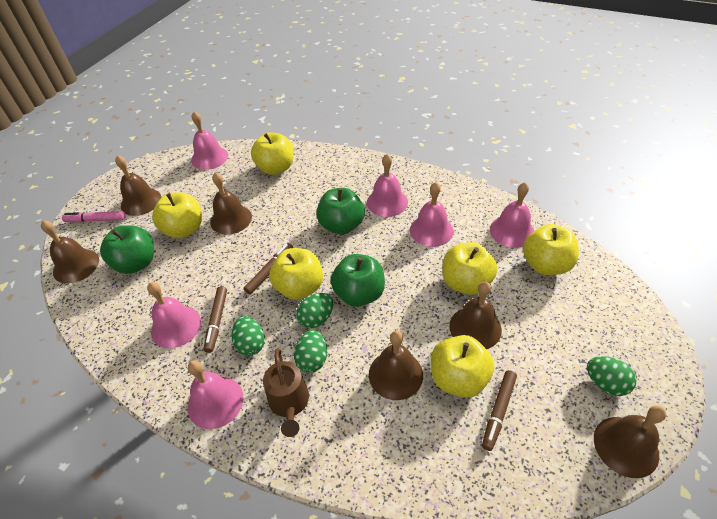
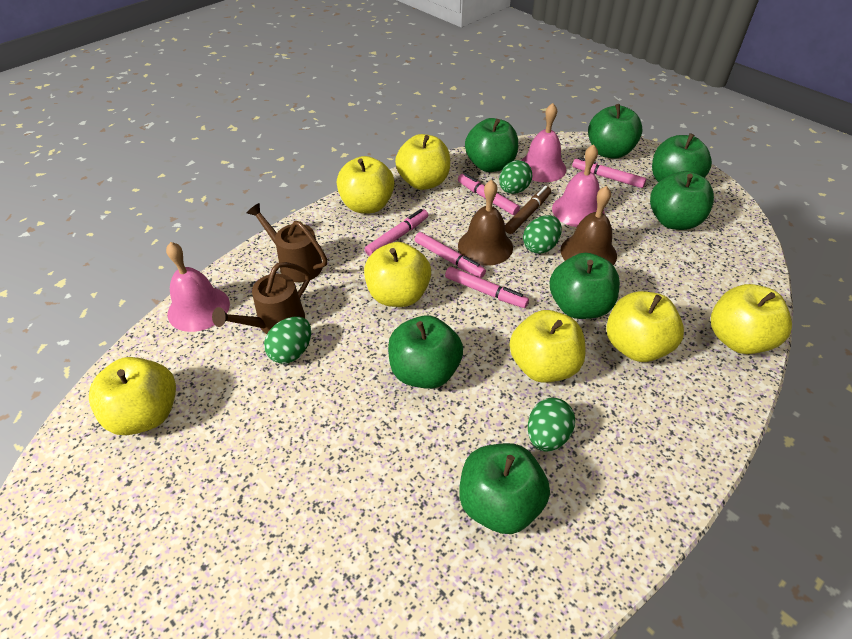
brown bell: [41,220,99,284] [115,155,161,216] [210,172,252,235] [369,331,423,400] [449,282,502,349] [594,406,666,478] = 6 -> [458,180,513,266] [560,186,617,265] = 2
brown marker: [204,286,227,353] [244,243,293,294] [482,370,517,451] = 3 -> [505,186,551,234] = 1
brown watering can: [263,348,309,437] = 1 -> [212,262,310,334] [247,203,327,282] = 2
green apple: [100,225,154,274] [316,188,365,235] [331,254,385,307] = 3 -> [388,315,463,389] [459,443,550,534] [465,118,518,172] [550,253,620,319] [588,104,643,159] [650,171,714,230] [652,133,712,182] = 7
pink bell: [147,282,201,348] [188,360,243,429] [191,111,228,170] [367,154,408,217] [410,182,454,247] [490,182,534,248] = 6 -> [166,242,230,332] [521,103,566,182] [552,144,605,227] = 3
pink marker: [62,211,126,222] = 1 -> [365,209,428,256] [415,232,486,278] [445,267,529,308] [458,173,520,215] [572,157,646,188] = 5
yellow apple: [152,192,202,239] [251,132,294,175] [269,248,323,300] [431,335,494,398] [443,242,498,295] [523,224,579,275] = 6 -> [89,357,176,435] [337,156,395,214] [364,242,431,307] [395,134,450,190] [510,310,586,383] [606,291,684,362] [711,284,792,354] = 7

